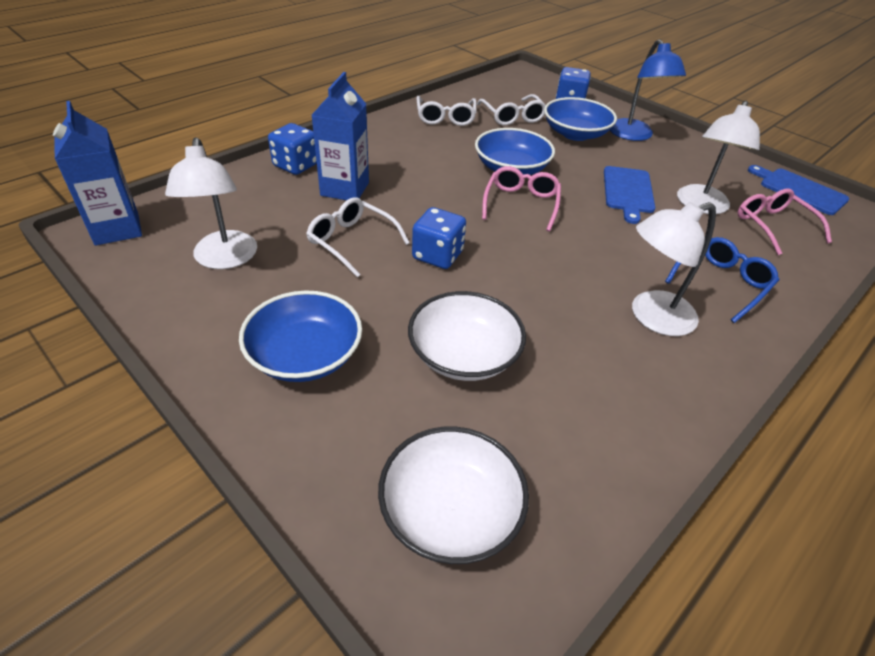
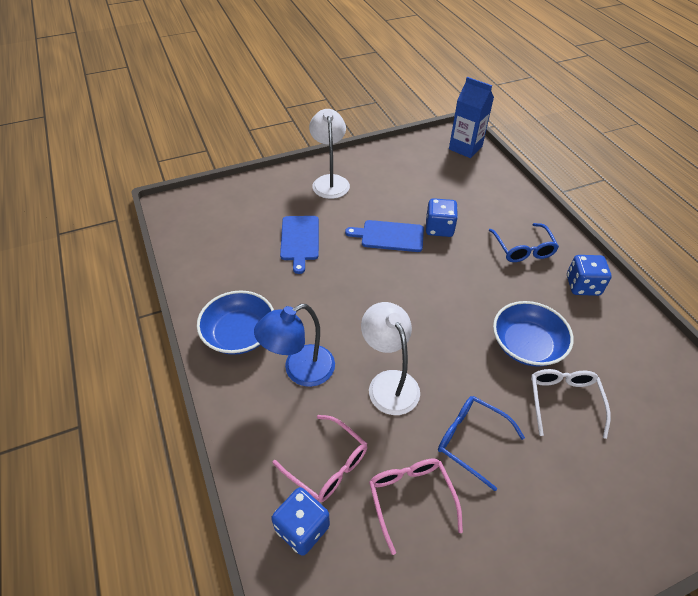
blue bowl: [239,290,362,382] [475,128,555,175] [544,97,617,141] = 3 -> [197,290,274,355] [493,301,574,367] = 2
blue carton: [53,101,142,246] [311,72,369,200] = 2 -> [449,77,494,158] = 1
blue glasses: [665,237,779,323] = 1 -> [438,396,525,491] [489,223,559,262] = 2
white bowl: [378,427,529,564] [408,291,526,381] = 2 -> none = 0
white glasses: [306,197,410,278] [417,96,477,126] [477,94,546,126] = 3 -> [531,369,611,439] = 1
white lamp: [165,137,257,269] [632,202,716,336] [677,101,760,214] = 3 -> [309,109,350,199] [361,302,420,415] = 2

